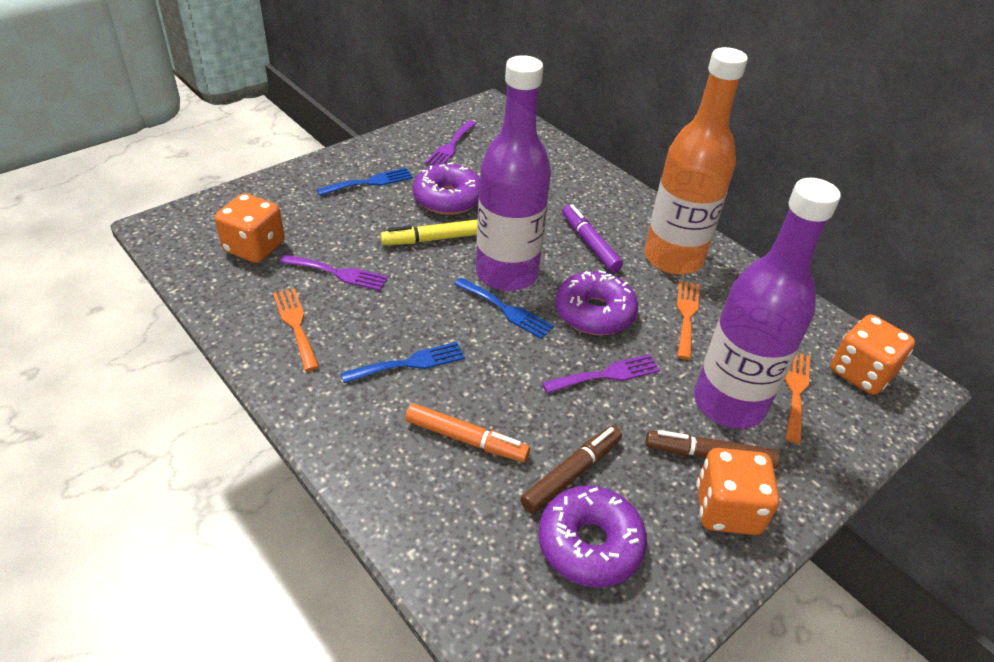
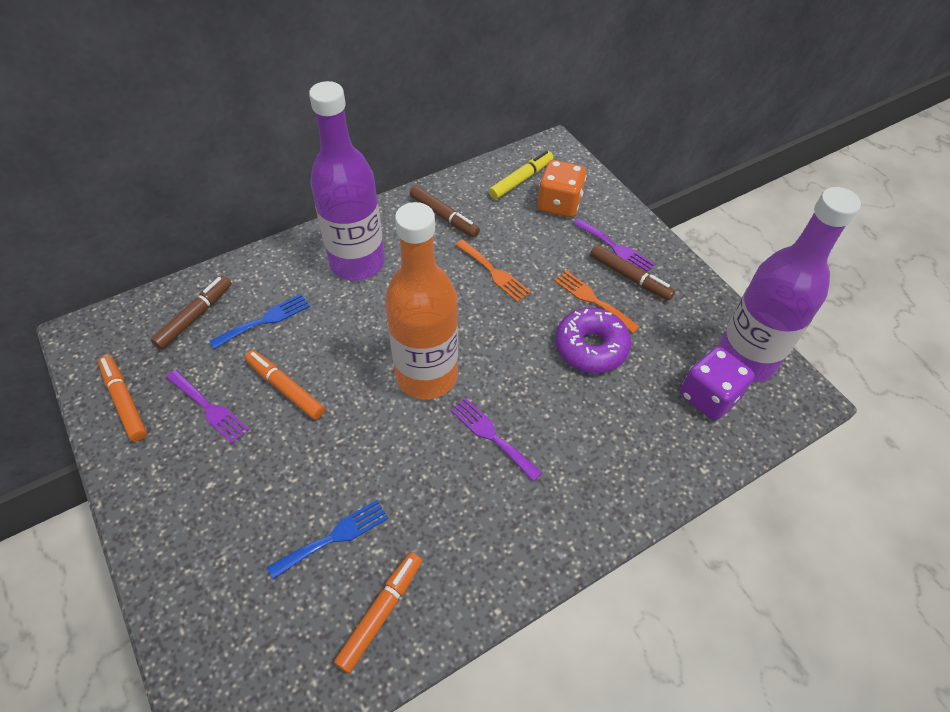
blue fork: [316,168,413,196] [341,342,465,383] [454,278,554,339] = 3 -> [209,294,310,349] [267,500,388,579] = 2
brown marker: [520,425,622,513] [646,430,779,469] = 2 -> [151,276,232,350] [409,186,480,238] [590,244,675,300] = 3
orange dice: [215,193,285,263] [696,448,779,535] [830,314,915,395] = 3 -> [537,160,587,218] = 1
orange fork: [273,288,319,371] [677,281,700,360] [785,353,810,444] = 3 -> [455,239,531,302] [554,270,640,333] = 2
orange marker: [405,403,530,462] = 1 -> [98,356,147,442] [245,350,325,420] [334,552,422,674] = 3
purple dice: none = 0 -> [680,347,754,421] = 1
purple donut: [413,162,480,215] [538,485,647,588] [556,270,638,335] = 3 -> [555,308,631,373] = 1
purple marker: [562,204,623,272] = 1 -> none = 0

